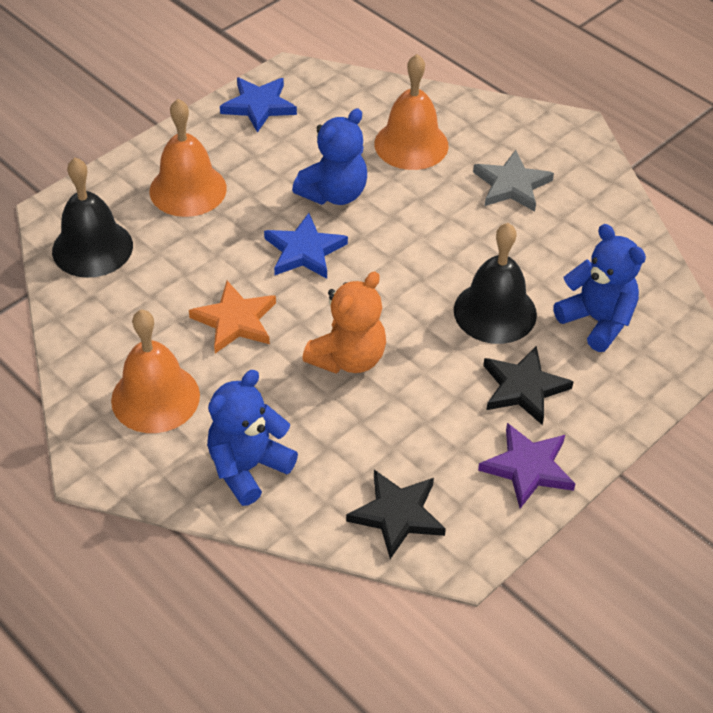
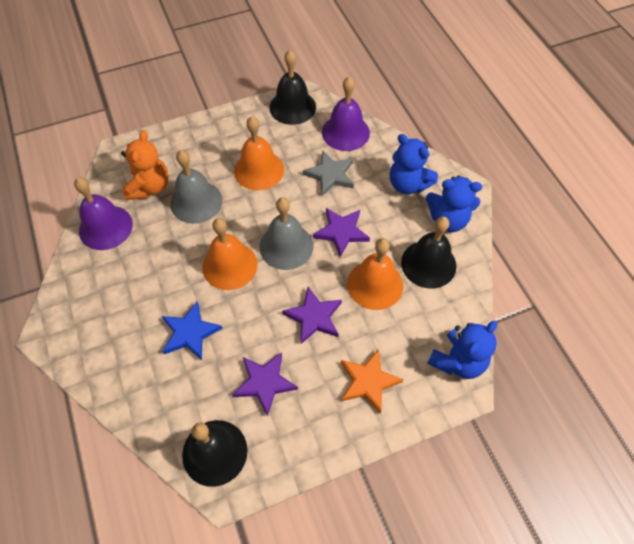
black bell: [52,158,133,278] [454,223,537,344] = 2 -> [182,420,247,487] [269,50,316,125] [401,216,456,289] = 3
black star: [346,470,446,559] [483,346,574,425] = 2 -> none = 0
blue star: [220,78,297,133] [264,213,348,279] = 2 -> [162,301,223,360] = 1
grey bell: none = 0 -> [170,150,222,224] [259,197,313,270] = 2
purple bell: none = 0 -> [74,177,133,250] [322,76,370,151] = 2
purple star: [478,423,576,508] = 1 -> [232,352,298,416] [282,287,342,344] [313,208,370,257] = 3

